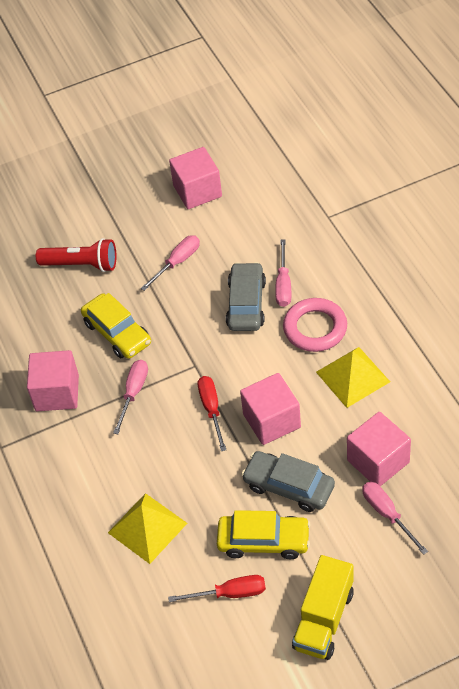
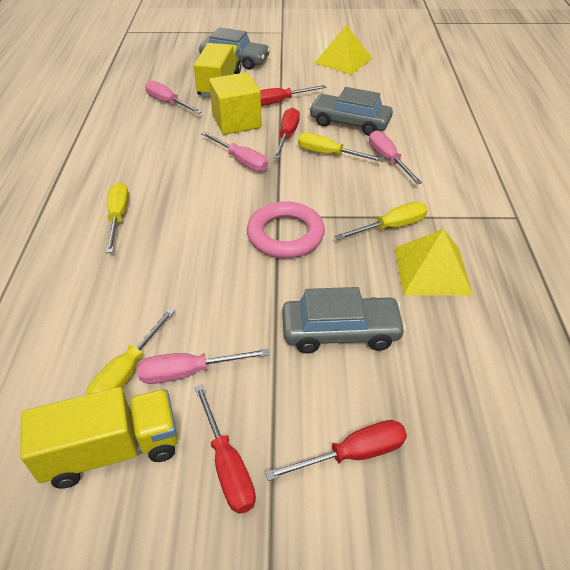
grey car: [226,262,266,331] [241,451,335,512] = 2 -> [199,27,270,70] [282,287,406,353] [309,87,393,136] = 3
pink cube: [27,350,79,411] [169,147,222,209] [240,373,301,445] [347,412,411,486] = 4 -> none = 0
red flashlight: [36,238,117,272] = 1 -> none = 0
red screwdriver: [168,575,266,602] [198,376,226,451] = 2 -> [194,384,256,514] [260,85,326,106] [265,420,407,481] [273,108,300,159] = 4
yellow car: [81,293,151,359] [217,510,311,559] = 2 -> none = 0
yellow cube: none = 0 -> [209,72,262,135] = 1
yellow screwdriver: none = 0 -> [86,308,175,395] [106,182,129,253] [298,133,384,162] [335,202,428,240] = 4
yellow truck: [292,555,354,660] = 1 -> [20,387,178,489] [194,43,241,97] = 2

